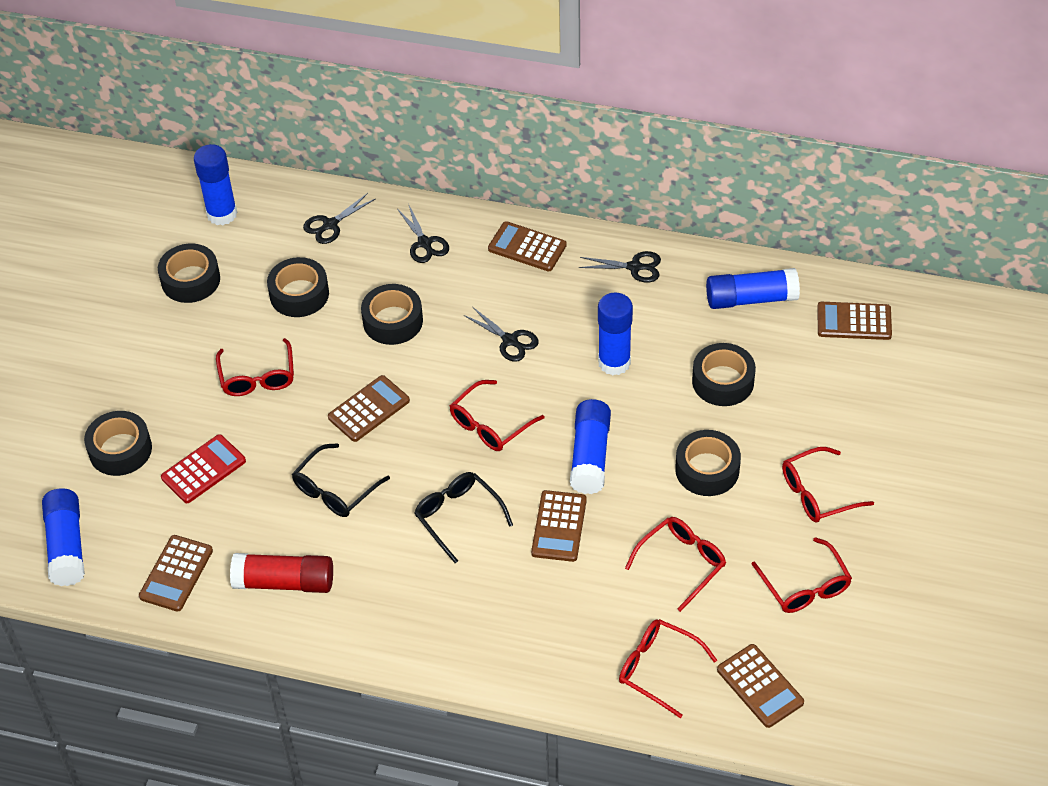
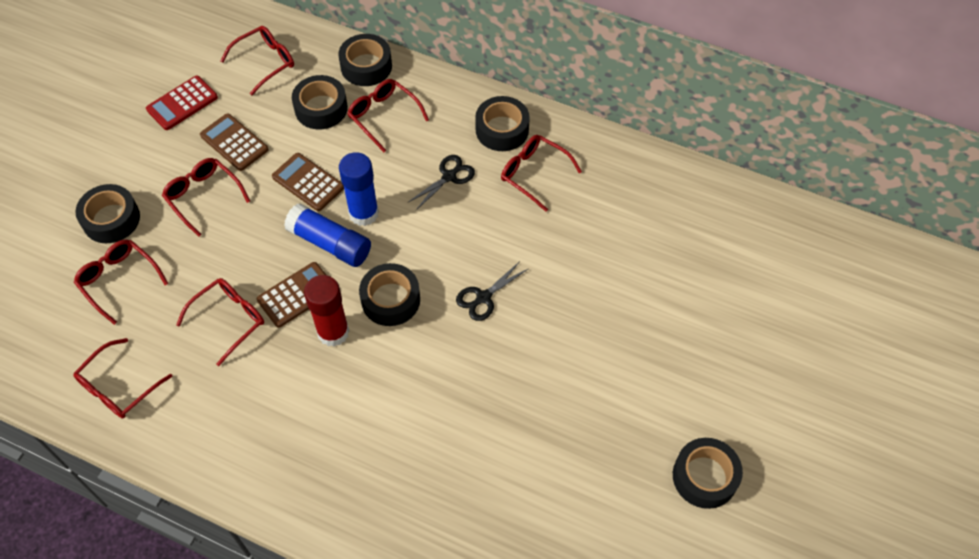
black glasses: [292,443,390,517] [414,472,513,563] = 2 -> none = 0
black scissors: [303,193,375,244] [397,205,449,263] [464,307,539,362] [579,251,661,282] = 4 -> [407,155,475,210] [456,261,529,321] = 2
blue glue stick: [42,488,85,586] [194,144,238,225] [570,399,611,494] [598,293,633,375] [706,268,800,309] = 5 -> [284,203,371,267] [339,152,379,226] = 2
brown calculator: [139,535,213,612] [328,375,410,442] [488,221,567,271] [531,490,587,562] [717,644,804,728] [817,302,892,340] = 6 -> [200,113,269,171] [257,262,326,328] [272,153,344,211] = 3
red glasses: [216,338,294,396] [450,380,545,451] [619,619,717,718] [625,517,726,612] [752,537,852,613] [782,447,874,523] = 6 -> [73,338,173,419] [74,240,168,325] [162,158,250,237] [176,278,264,366] [221,26,294,95] [347,79,429,152] [501,135,582,212] = 7

